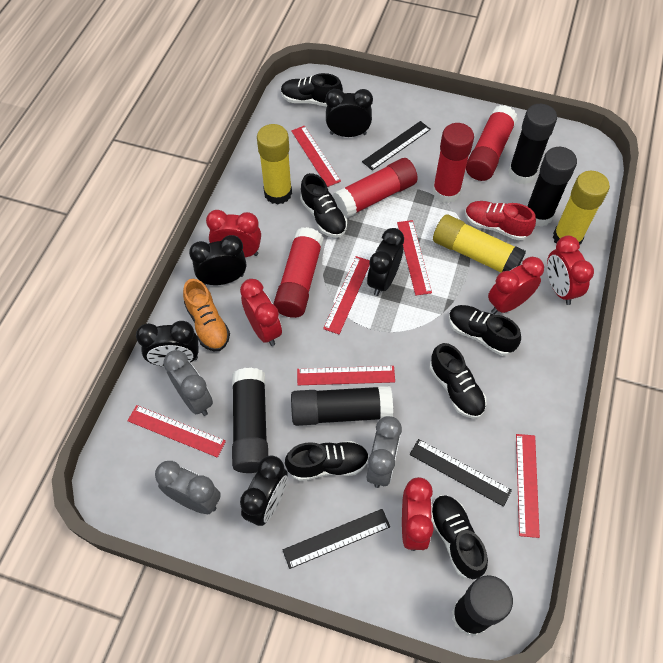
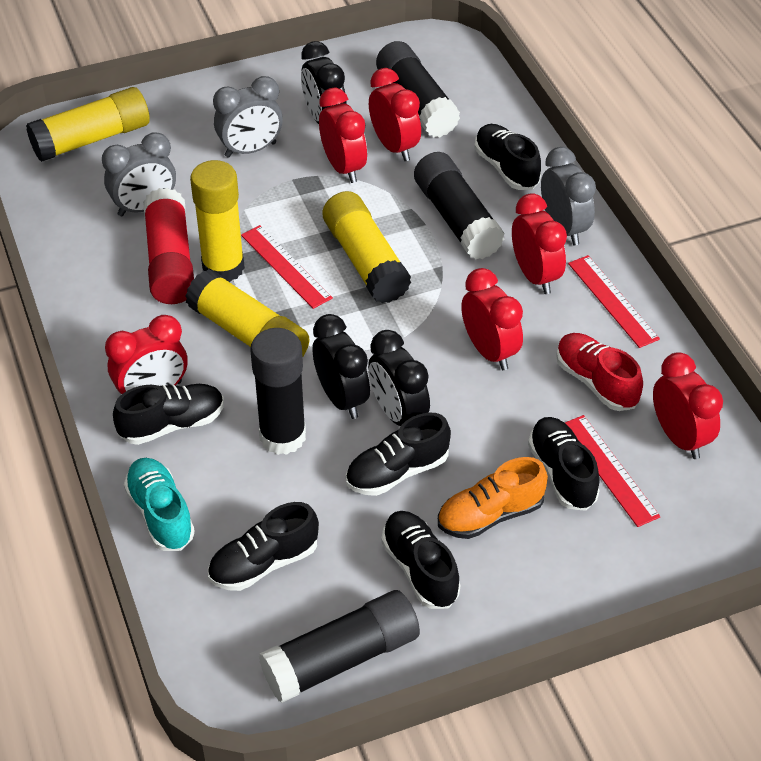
black clock: [136,321,198,367] [189,235,246,285] [240,456,288,526] [326,89,373,137] [367,228,404,296] = 5 -> [301,41,347,124] [312,314,370,419] [368,330,430,426] = 3
black glue stick: [232,367,268,473] [291,386,393,426] [452,575,513,636] [508,104,557,184] [527,147,577,227] = 5 -> [250,328,306,455] [259,590,420,703] [376,41,460,138] [414,152,505,259] = 4
black ruler: [283,509,390,569] [362,121,431,171] [410,439,512,507] = 3 -> none = 0
red clock: [206,210,261,258] [240,279,282,346] [402,477,434,551] [488,257,544,314] [547,235,594,305] = 5 -> [105,315,188,394] [319,88,367,183] [369,68,421,161] [461,268,523,370] [512,193,567,294] [653,352,723,459] = 6
red glue stick: [273,227,323,318] [333,158,418,218] [432,123,474,203] [466,105,518,181] = 4 -> [143,188,194,304] = 1
red ruler: [127,405,226,458] [291,126,341,187] [297,366,395,385] [323,256,370,334] [397,220,432,296] [516,434,540,538] = 6 -> [241,225,333,309] [565,415,660,527] [568,255,660,348] = 3
turquoise shoe: none = 0 -> [124,458,195,551] = 1
yellow glue stick: [257,124,292,205] [433,215,526,272] [553,171,610,244] = 3 -> [26,87,150,162] [186,269,309,357] [190,160,245,282] [323,191,411,303] = 4

